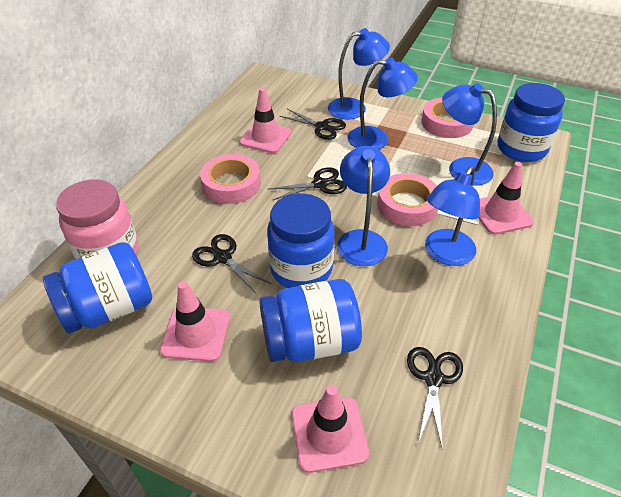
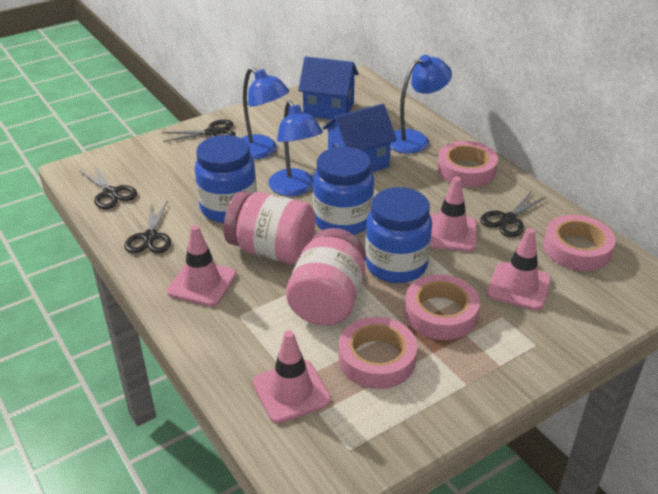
blue house: none = 0 -> [298,56,359,120] [323,104,397,172] = 2
blue jar: [43,242,152,334] [259,279,362,362] [267,194,335,288] [497,83,565,162] = 4 -> [195,135,257,223] [313,147,374,235] [365,187,432,283] = 3
blue lamp: [328,28,390,120] [337,146,390,266] [347,58,418,150] [425,166,480,266] [442,83,497,186] = 5 -> [242,67,289,159] [268,100,323,196] [391,55,452,154] = 3
pink jar: [56,179,139,259] = 1 -> [224,191,315,264] [286,228,366,326] = 2
pink tape: [200,154,261,204] [377,173,438,226] [421,97,474,138] = 3 -> [339,317,417,389] [404,275,480,340] [437,141,498,187] [543,215,616,271] = 4

